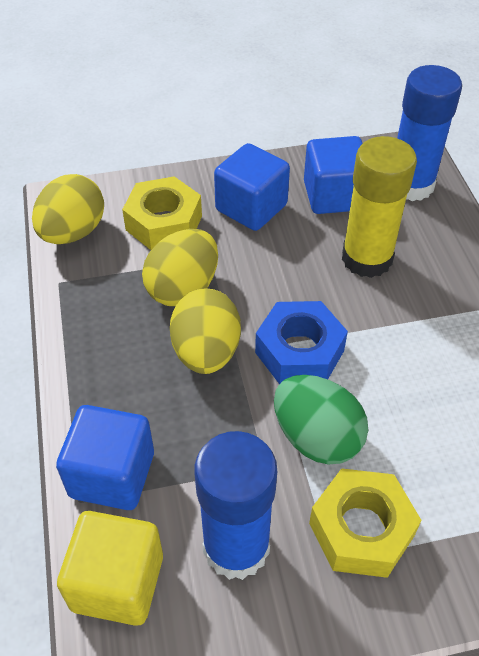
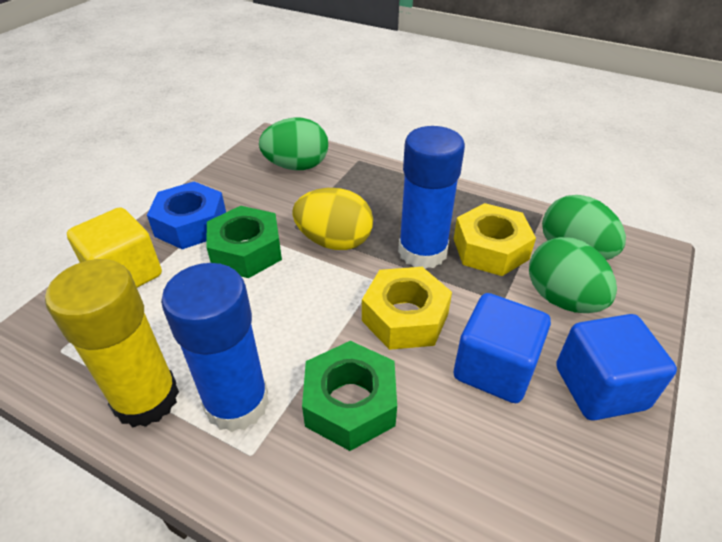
blue cube: [56,405,154,510] [214,143,290,231] [304,136,363,214] = 3 -> [454,293,551,403] [556,314,677,421] = 2
green egg: [274,375,368,464] = 1 -> [259,118,328,170] [529,237,617,313] [542,195,626,260] = 3
green nut: none = 0 -> [206,206,282,278] [302,341,397,451] = 2
yellow egg: [32,174,104,244] [142,229,218,306] [170,288,241,374] = 3 -> [292,188,373,250] = 1

